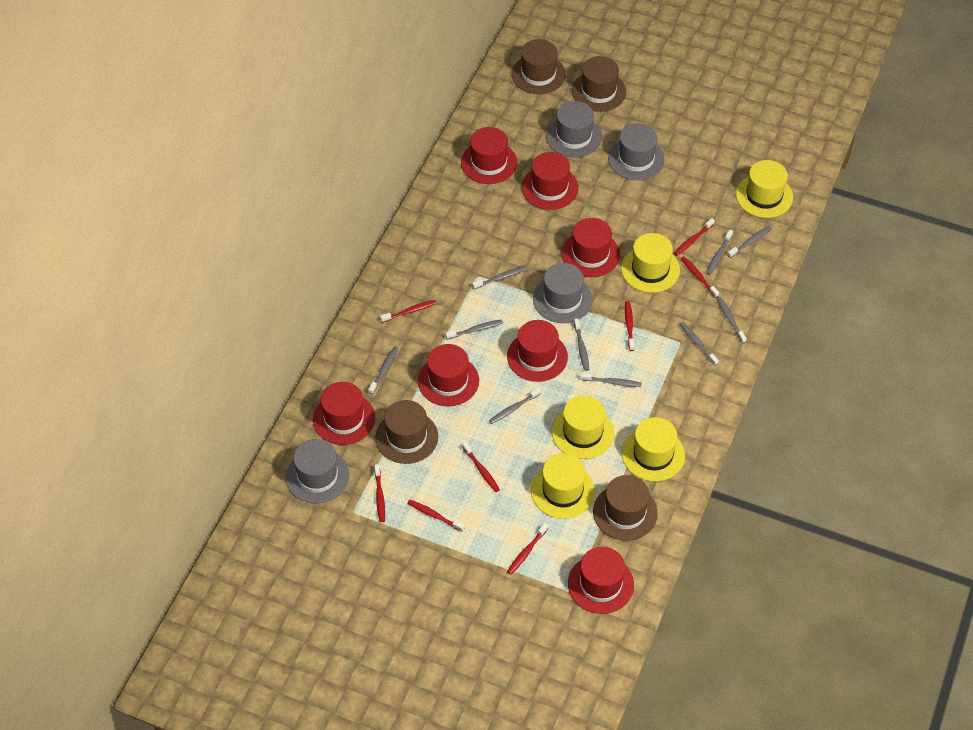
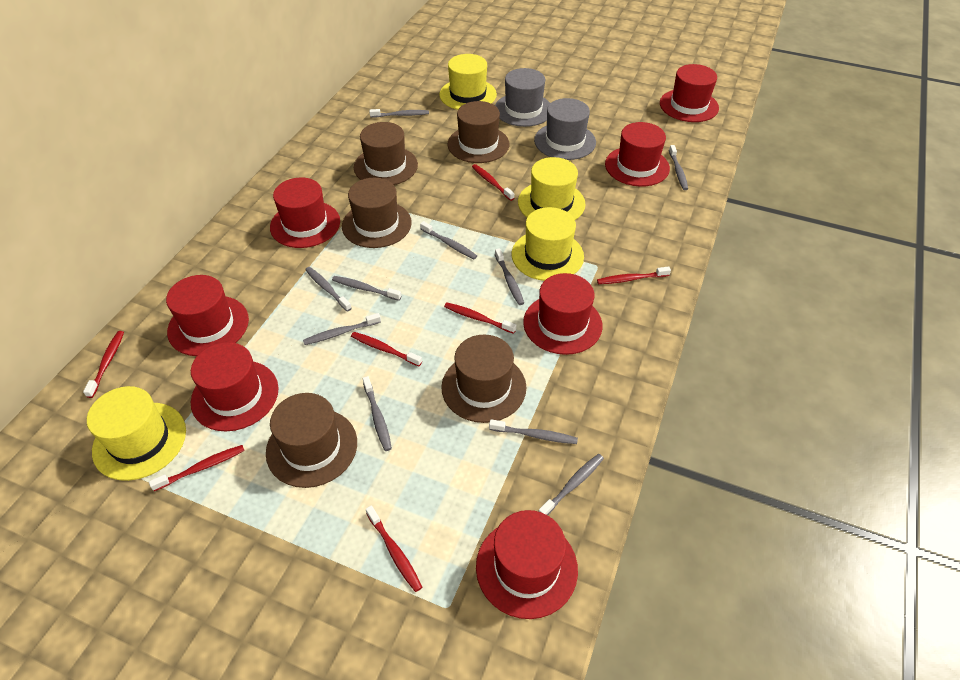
brown hat: [376,400,438,464] [512,39,566,94] [572,56,626,112] [593,475,658,541] = 4 -> [266,393,357,488] [342,178,412,248] [354,122,418,185] [441,334,526,423] [447,101,509,163] = 5
grey hat: [286,439,350,504] [533,263,593,323] [546,101,602,158] [608,123,665,180] = 4 -> [495,68,550,127] [534,98,596,160] = 2
red toothbrush: [374,464,385,522] [380,300,437,323] [407,500,464,532] [462,442,500,492] [507,523,548,574] [625,301,634,351] [674,218,715,256] [681,256,719,298] = 8 -> [83,331,124,398] [149,445,245,491] [351,332,422,366] [366,506,422,592] [444,303,516,334] [472,164,514,201] [597,267,671,284] = 7
yellow hat: [531,454,595,519] [552,395,614,459] [621,233,680,293] [622,417,685,481] [736,160,793,218] = 5 -> [87,386,186,481] [439,54,497,110] [512,207,584,281] [518,157,586,220] = 4

